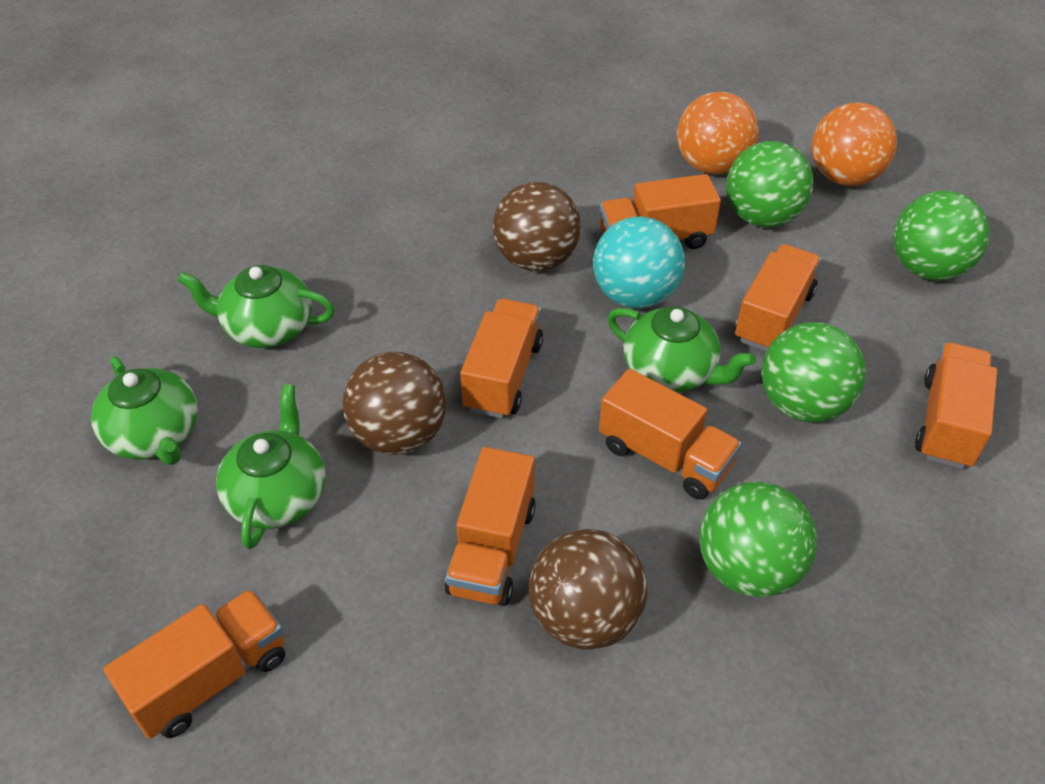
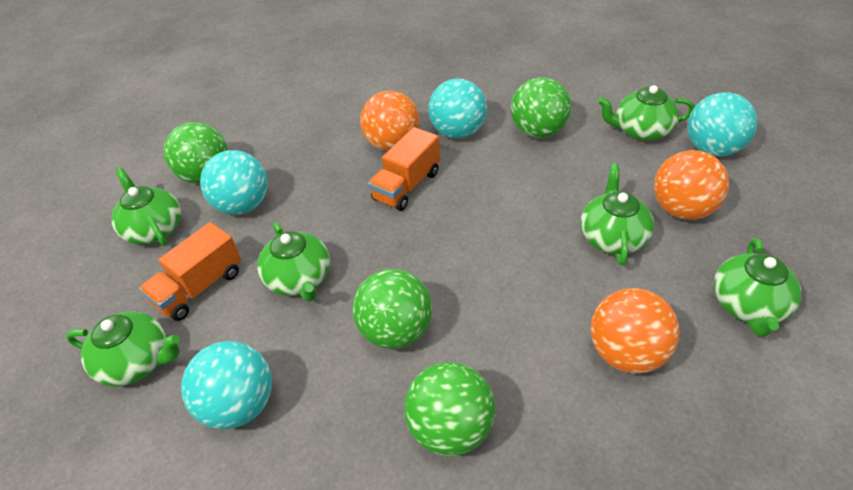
brown ball: [343,352,447,455] [493,182,581,271] [529,529,647,650] = 3 -> none = 0
green teapot: [91,356,198,465] [177,265,335,348] [216,384,326,549] [607,306,756,393] = 4 -> [66,312,180,386] [111,168,181,246] [257,222,330,301] [581,163,654,265] [597,85,695,141] [714,238,801,337] = 6
orange ball: [677,92,759,175] [812,102,897,186] = 2 -> [360,91,420,151] [590,288,680,374] [654,150,729,220] = 3
orange truck: [103,589,285,739] [445,447,536,606] [460,299,543,418] [599,369,742,500] [600,174,721,249] [735,244,821,352] [915,342,997,469] = 7 -> [139,222,241,321] [368,127,440,211] = 2
turquoise ball: [593,216,685,309] = 1 -> [181,341,272,429] [200,150,268,215] [428,78,487,139] [688,92,757,157] = 4

